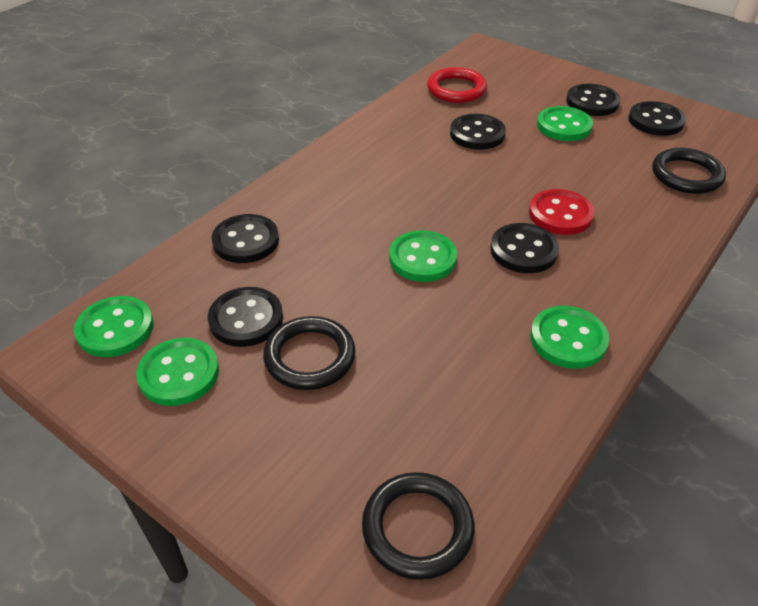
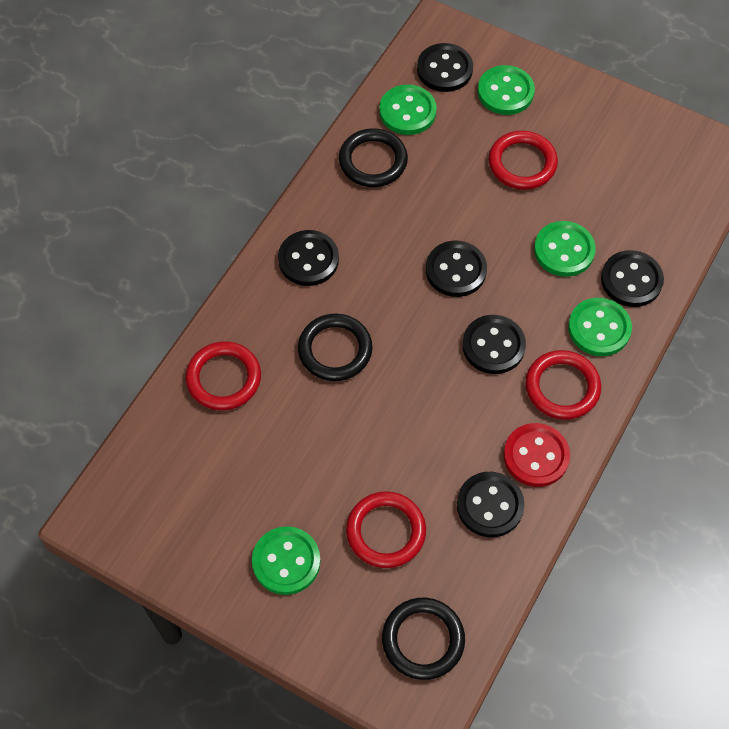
red ring: [427,67,487,103] = 1 -> [186,342,261,410] [346,491,426,568] [489,131,558,190] [525,350,601,420] = 4

